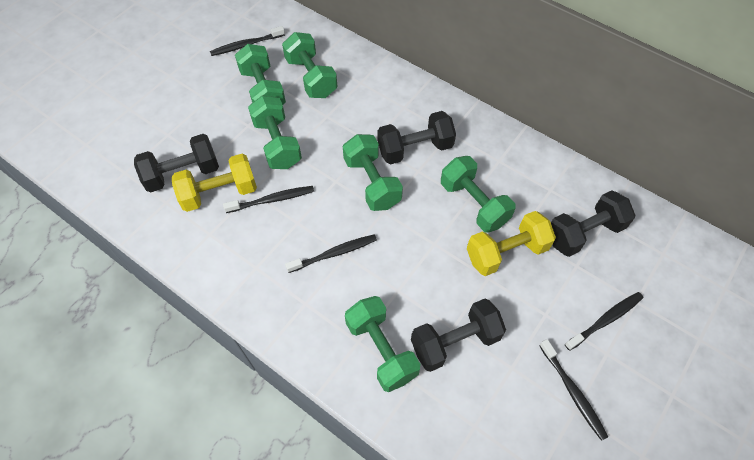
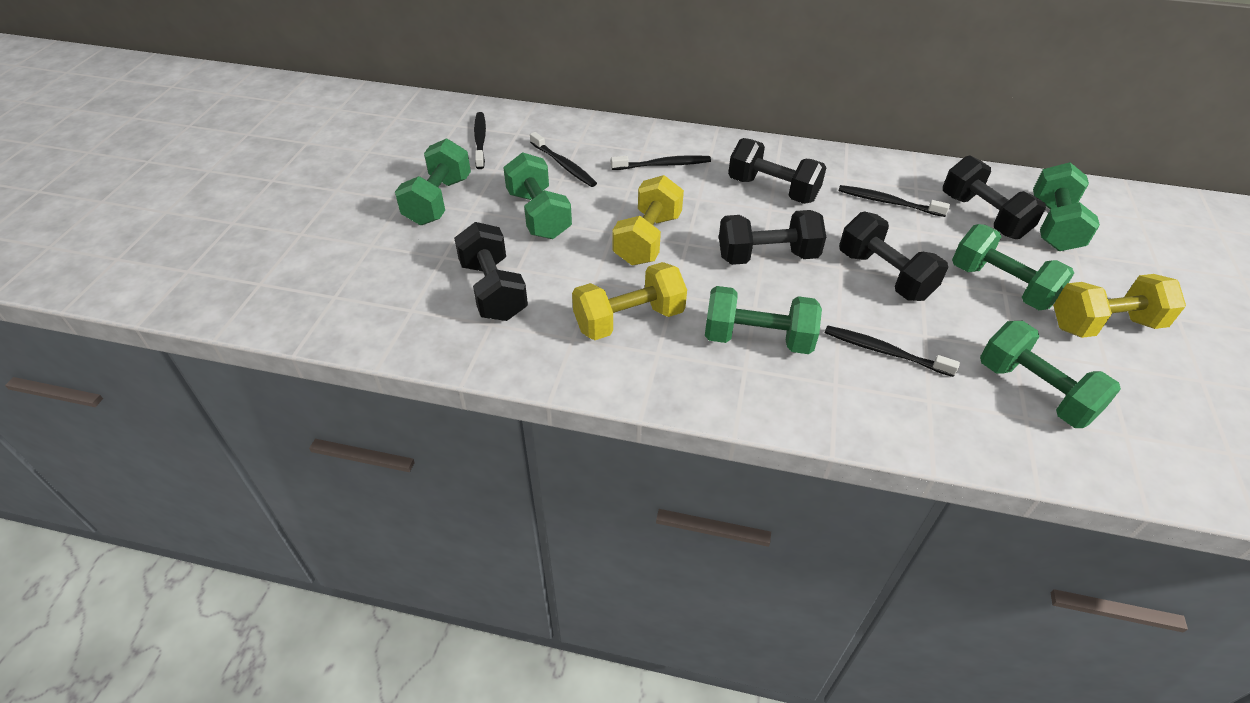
black dumbbell: [134,134,219,192] [378,111,456,165] [411,299,506,372] [551,190,635,257] = 4 -> [454,222,528,321] [719,210,826,265] [728,138,827,204] [839,212,948,301] [943,156,1046,239] = 5
yellow dumbbell: [172,154,257,212] [467,211,556,276] = 2 -> [572,262,687,340] [613,175,684,265] [1053,274,1186,338] = 3

